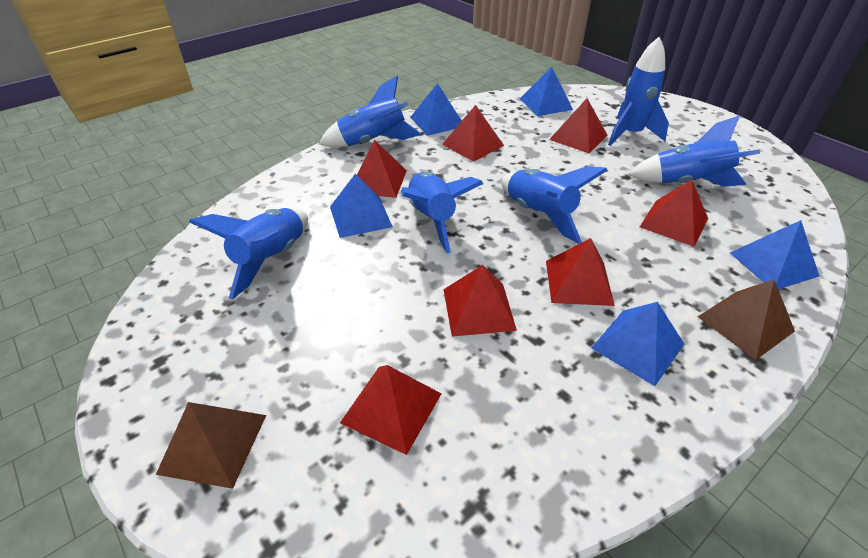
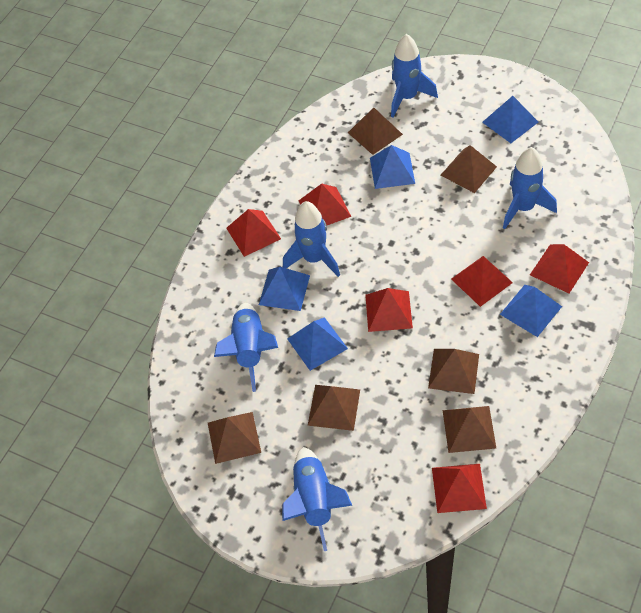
blue rocket: [189,208,308,299] [319,76,421,147] [401,172,483,254] [501,166,608,244] [608,37,669,146] [628,115,760,187] = 6 -> [214,303,278,392] [282,447,352,551] [283,201,340,277] [391,34,438,118] [503,147,557,229] = 5
brown pyramid: [156,402,266,489] [698,280,795,360] = 2 -> [208,412,261,464] [308,385,360,431] [348,108,403,155] [428,349,479,394] [441,145,497,193] [443,406,496,453] = 6
red pyramid: [340,365,442,455] [357,140,407,198] [442,105,504,162] [443,265,517,337] [546,238,615,306] [549,98,608,153] [640,180,708,247] = 7 -> [226,209,281,257] [299,184,351,226] [365,288,413,332] [432,464,487,513] [451,256,513,307] [530,244,589,293] = 6

